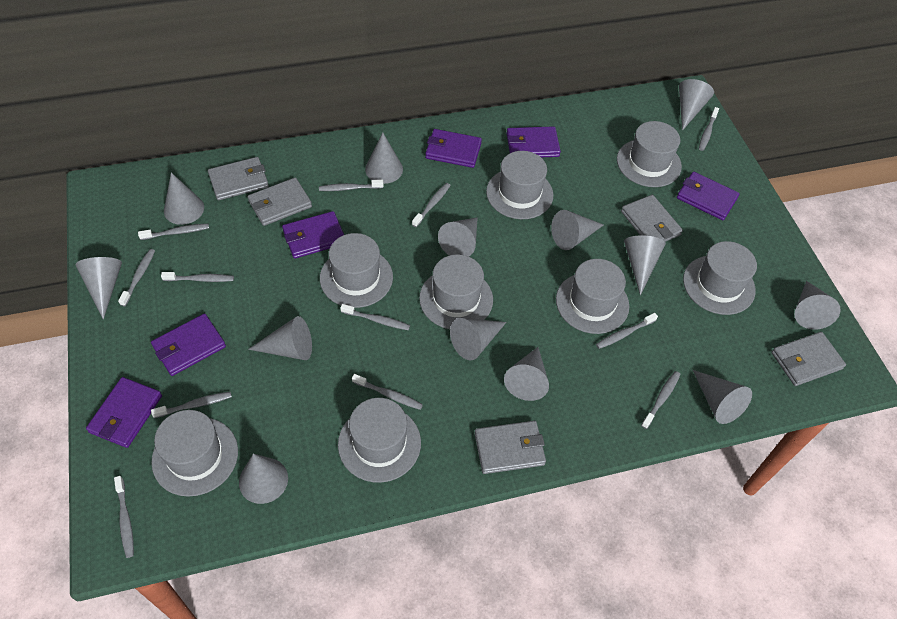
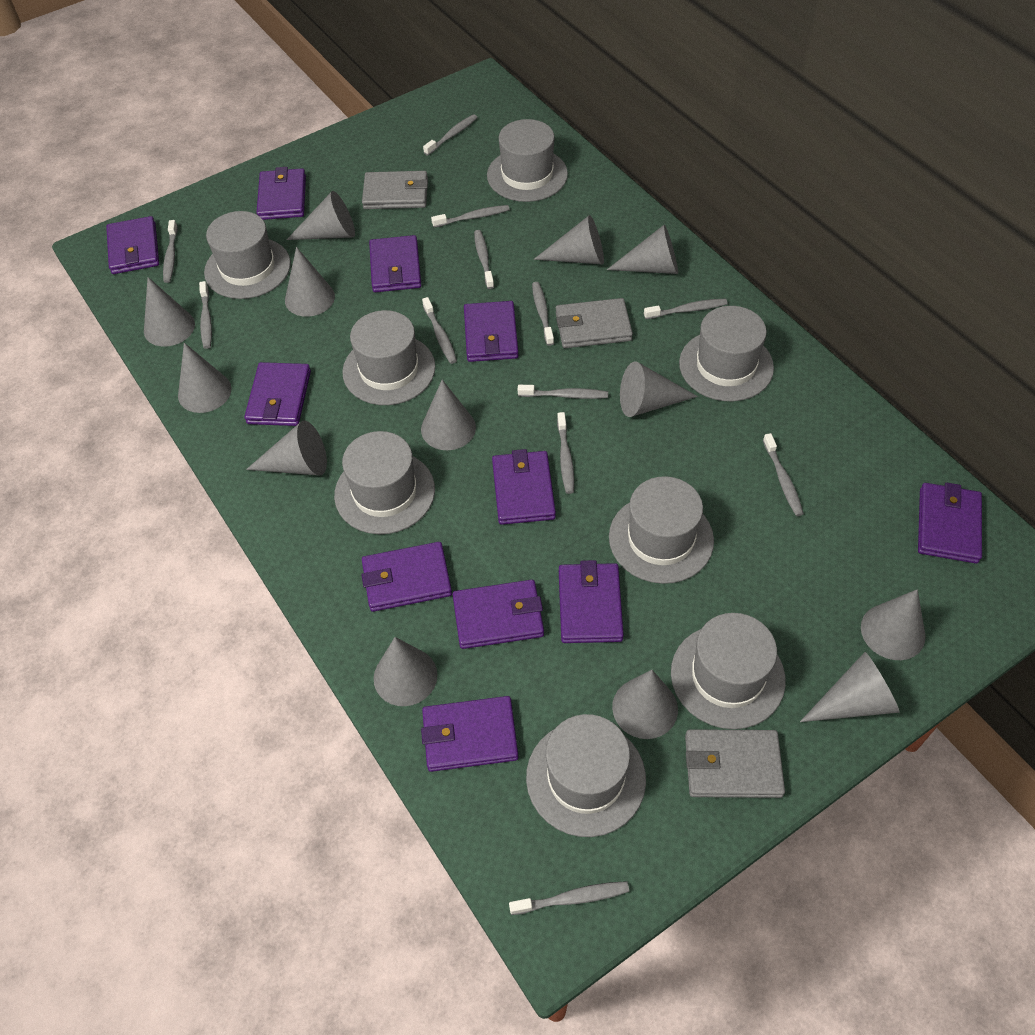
grey wallet: [208,157,269,200] [248,178,312,226] [474,421,546,474] [621,195,683,242] [772,332,846,386] = 5 -> [362,171,428,209] [556,298,633,348] [685,729,785,798] = 3
purple wallet: [86,377,162,448] [151,314,226,376] [282,211,344,259] [425,129,482,168] [506,126,561,157] [677,172,740,220] = 6 -> [106,216,159,274] [244,362,311,426] [256,167,306,220] [362,542,452,612] [369,235,421,292] [421,696,519,772] [452,580,544,649] [464,301,519,362] [492,449,556,525] [559,560,624,643] [918,482,982,563] = 11

